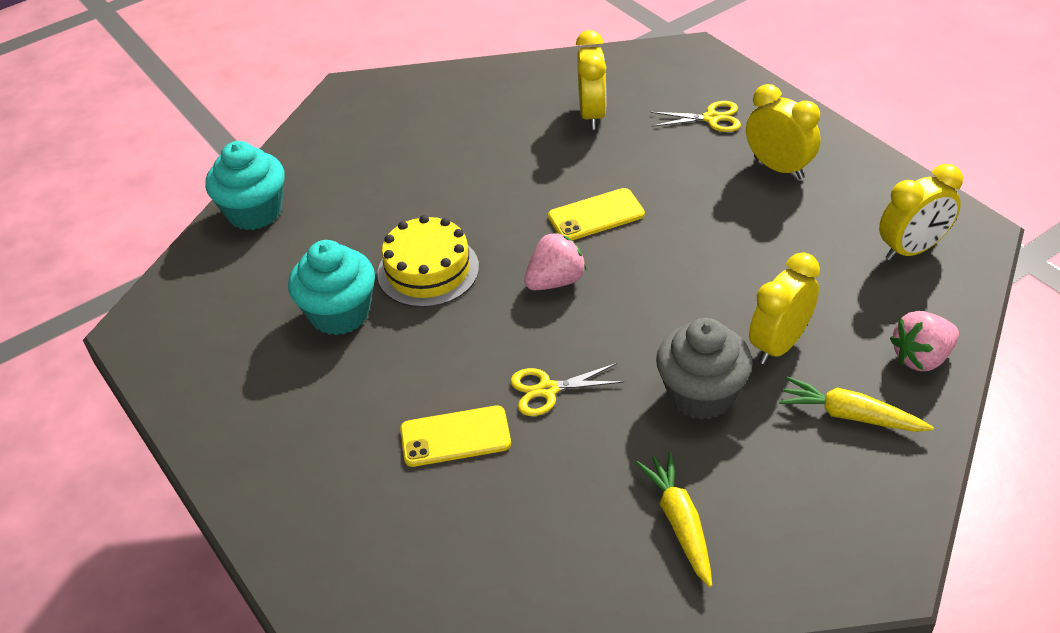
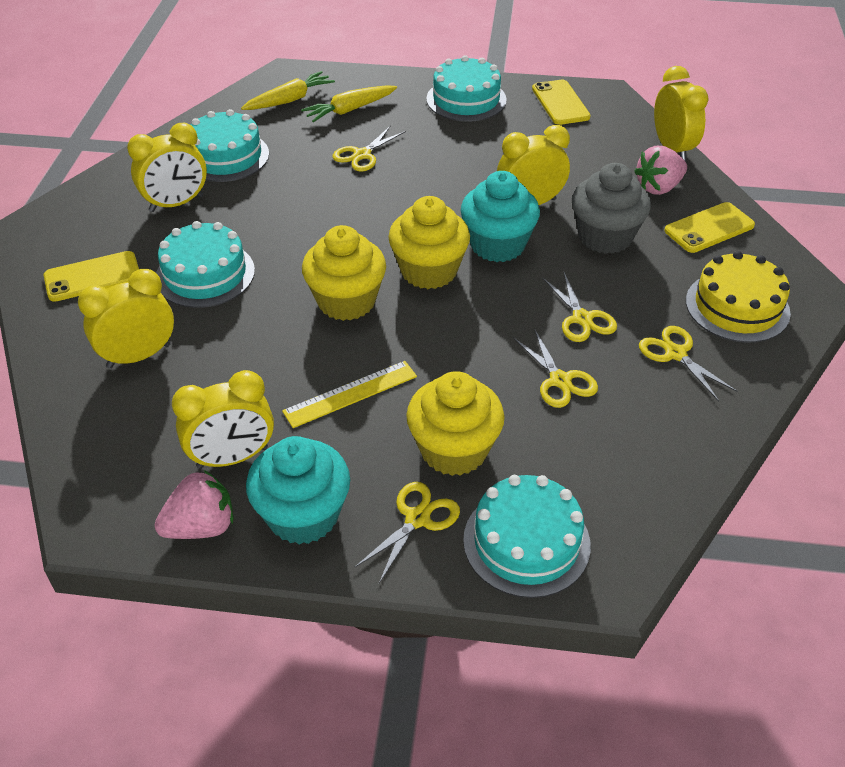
turquoise cake: none = 0 -> [156,221,255,308] [190,109,269,182] [426,55,507,122] [463,475,591,598] = 4
yellow clock: [576,30,607,130] [746,84,821,179] [749,252,820,364] [879,164,963,261] = 4 -> [78,269,174,368] [127,123,207,212] [172,370,274,469] [497,125,570,205] [654,66,709,161] = 5
yellow cupcake: none = 0 -> [302,225,386,321] [388,196,470,289] [406,371,505,476] = 3
yellow phone: [400,405,511,467] [548,188,645,240] = 2 -> [44,251,139,302] [532,80,591,125] [664,202,755,253] = 3
yellow ruler: none = 0 -> [282,361,417,428] = 1
yellow scissors: [510,363,624,416] [650,101,741,132] = 2 -> [332,125,406,172] [354,482,460,583] [513,329,598,408] [542,273,617,342] [639,326,738,402] = 5

